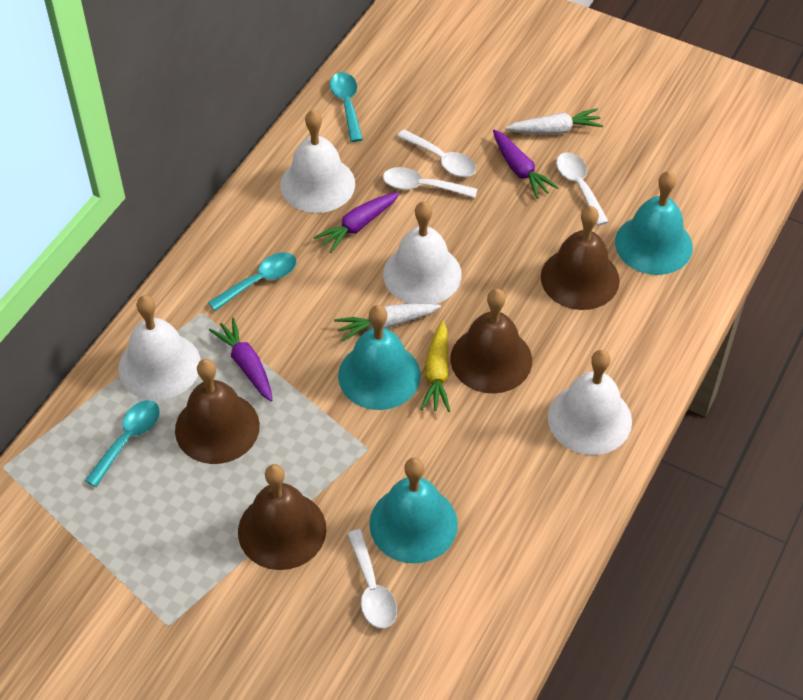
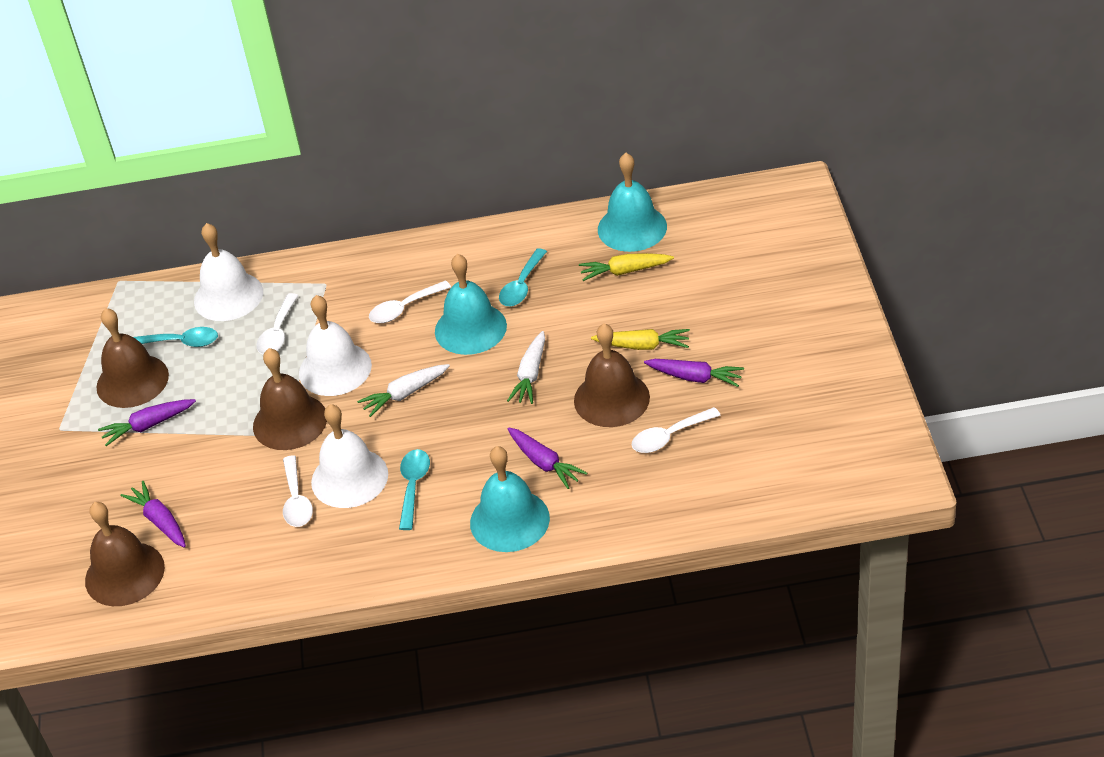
purple carrot: [209,317,272,401] [314,192,399,253] [493,129,559,199] = 3 -> [98,399,196,446] [121,481,186,547] [508,427,587,489] [644,359,744,387] = 4
white bell: [118,295,201,400] [280,110,355,213] [383,202,462,304] [548,350,632,455] = 4 -> [194,223,263,321] [299,295,372,396] [311,404,388,508] = 3
yellow carrot: [421,321,450,412] = 1 -> [579,253,674,281] [591,329,690,350] = 2

